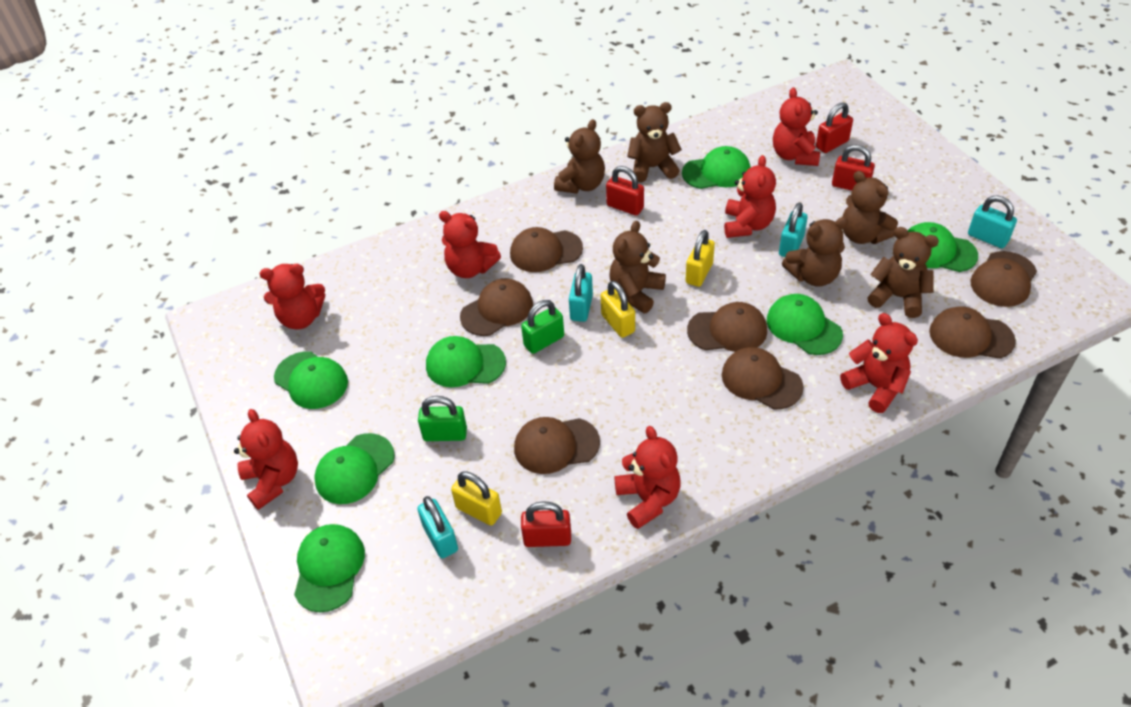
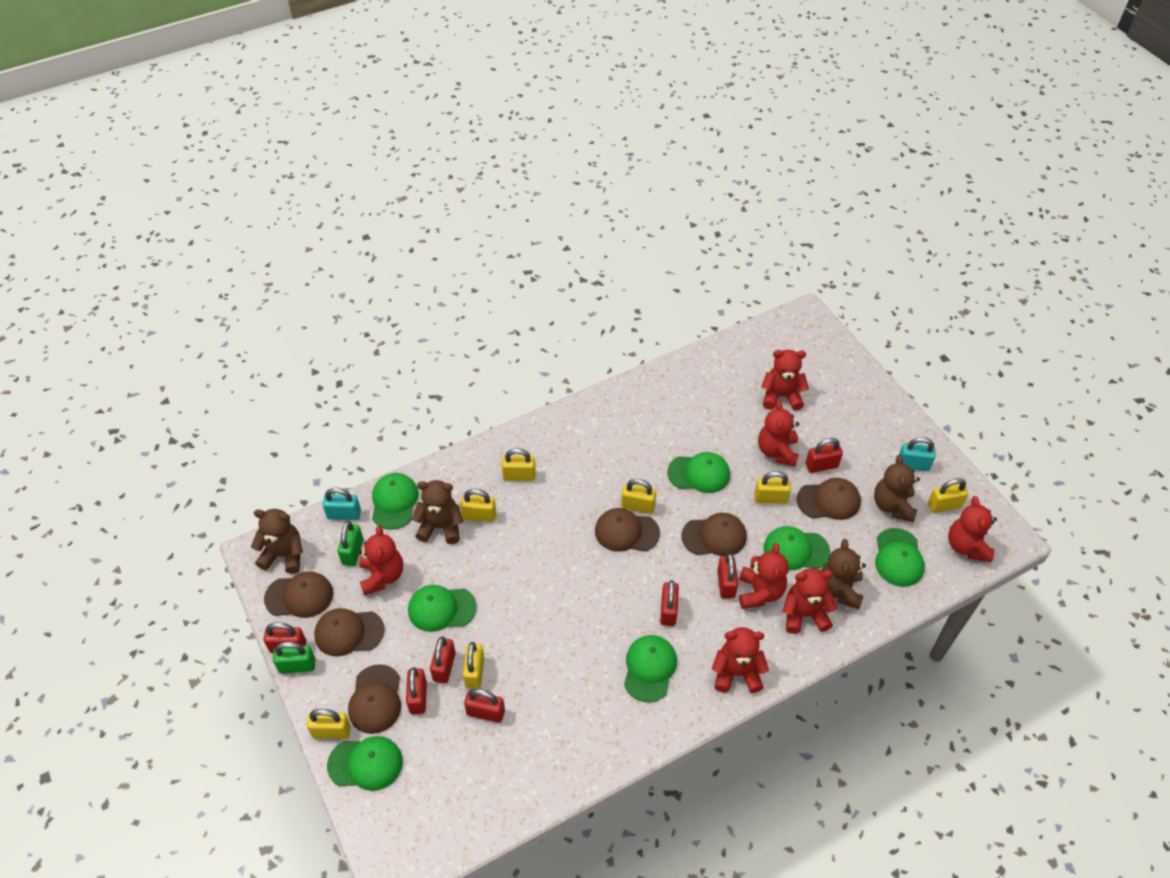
brown cap: [460,278,533,336] [510,227,583,272] [514,417,600,474] [687,302,767,352] [722,347,804,409] [929,306,1016,359] [971,251,1037,307] = 7 -> [264,571,333,618] [314,608,384,656] [348,664,401,734] [595,508,660,552] [682,513,747,556] [797,478,861,520] = 6
brown teddy bear: [554,119,605,194] [609,221,666,313] [627,102,682,182] [782,217,848,287] [842,171,898,244] [867,227,939,318] = 6 -> [251,509,303,574] [412,480,463,544] [821,539,866,609] [874,455,920,522] = 4
red padlock: [521,501,571,547] [606,166,644,216] [816,102,853,153] [832,145,875,191] = 4 -> [263,622,306,653] [406,667,427,714] [430,637,456,683] [464,689,505,723] [660,580,679,626] [717,553,738,599] [806,438,843,473] = 7
turquoise padlock: [417,496,458,558] [569,264,593,322] [779,202,808,257] [968,195,1017,248] = 4 -> [323,488,361,520] [899,437,936,471] = 2
yellow padlock: [451,471,502,526] [601,281,635,338] [685,230,715,287] = 3 -> [307,709,351,739] [460,489,496,522] [463,642,484,689] [502,448,536,481] [621,479,656,514] [754,471,791,504] [928,478,968,513] = 7

